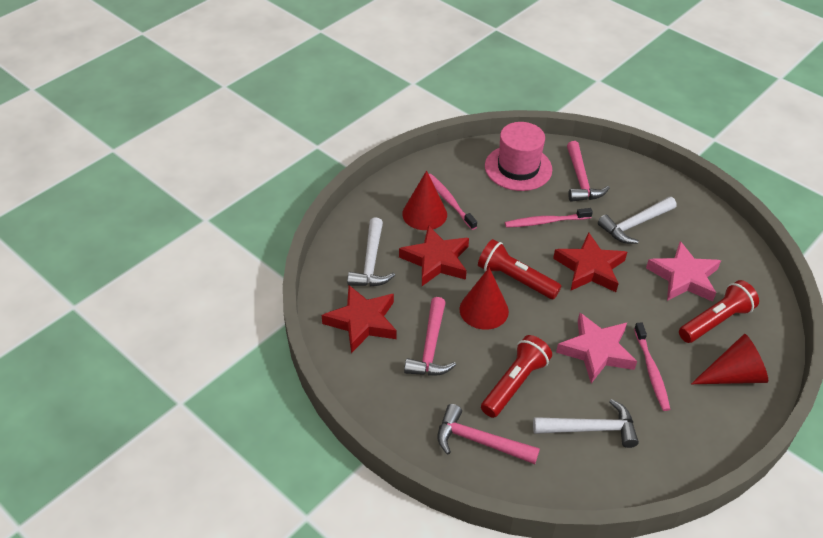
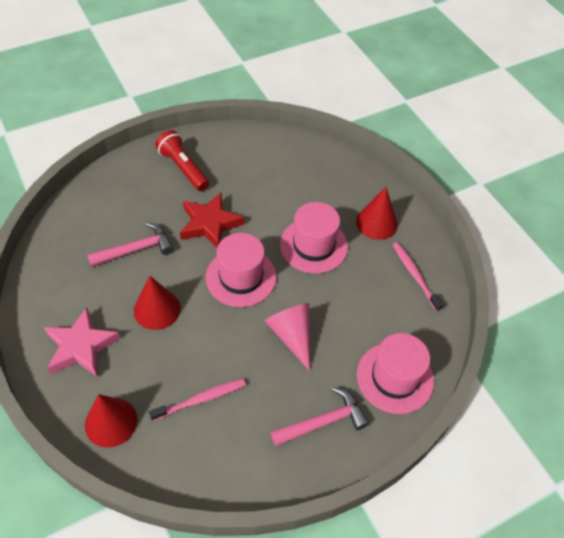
pink cone: none = 0 -> [265,303,310,371] = 1
pink hammer: [404,297,456,376] [437,404,540,464] [567,141,610,202] = 3 -> [87,222,173,267] [271,387,369,446] = 2
pink hat: [485,122,552,191] = 1 -> [206,233,277,307] [280,202,348,274] [357,333,434,414] = 3
pink star: [556,313,637,383] [646,241,721,302] = 2 -> [44,307,120,377] = 1
pink toothbrush: [429,174,477,230] [505,208,593,228] [634,322,670,411] = 3 -> [149,379,246,421] [393,242,443,312] = 2
red flashlight: [478,239,561,299] [481,335,552,418] [679,280,759,343] = 3 -> [155,130,209,191] = 1
red star: [322,285,397,353] [399,225,469,286] [553,232,627,292] = 3 -> [180,193,244,248] = 1
white hammer: [347,217,395,286] [533,399,639,448] [598,197,677,244] = 3 -> none = 0

